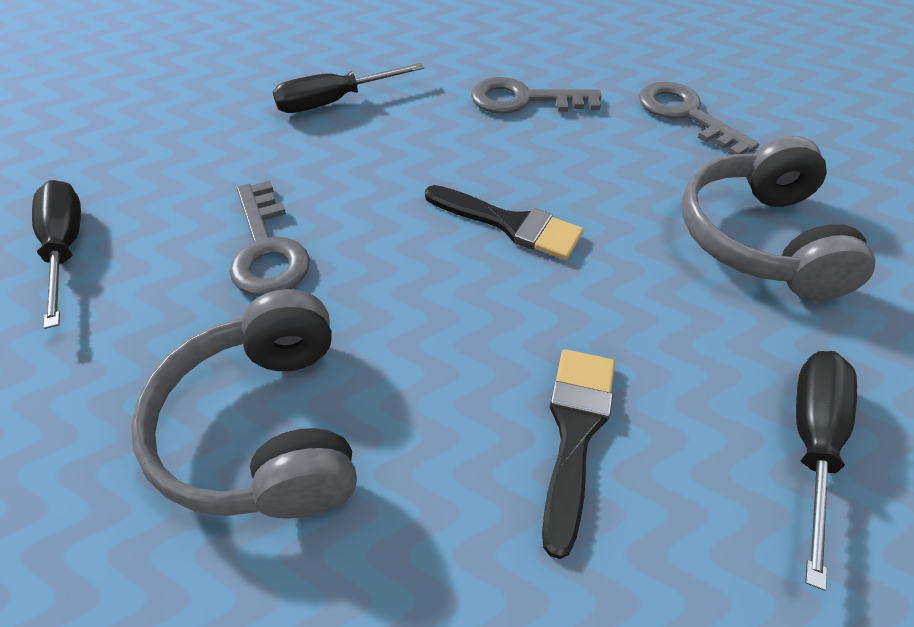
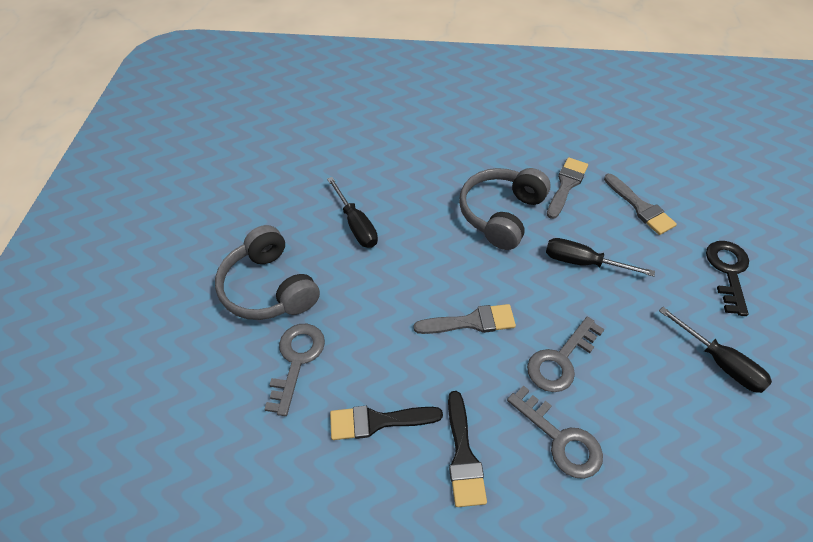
black key: none = 0 -> [706,241,749,316] = 1
grey brush: none = 0 -> [414,304,516,334] [547,157,588,219] [604,174,677,235] = 3

